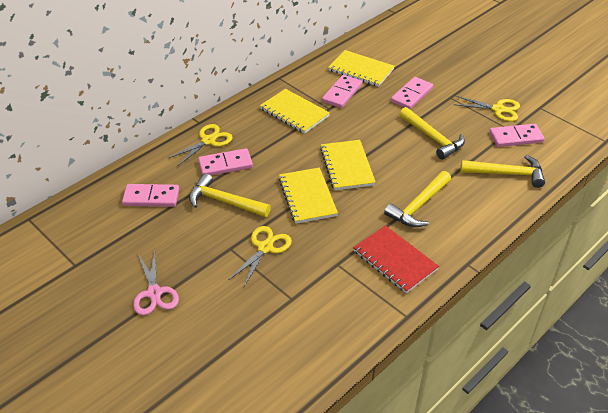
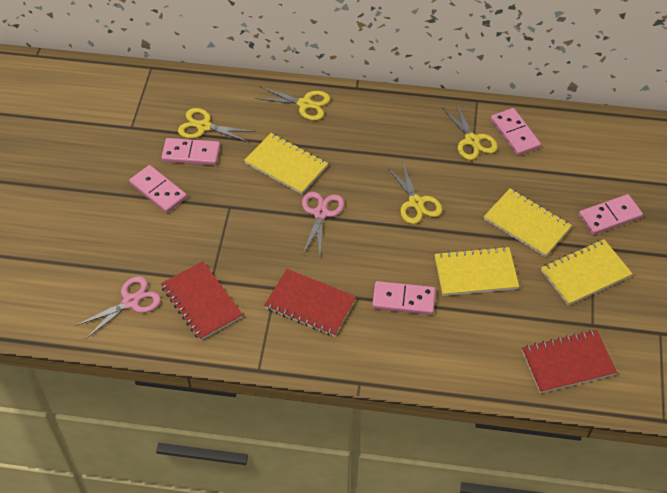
pink scissors: [133,250,179,315] = 1 -> [76,276,161,339] [302,192,344,254] = 2
red notebook: [353,225,439,293] = 1 -> [161,261,243,341] [264,269,356,337] [522,330,617,393] = 3
yellow hammer: [189,173,271,217] [384,171,451,227] [399,107,465,160] [460,155,545,188] = 4 -> none = 0
yellow scissors: [167,124,233,166] [229,226,292,287] [453,96,520,121] = 3 -> [178,108,255,143] [255,86,330,120] [387,161,442,224] [442,102,498,160] = 4

